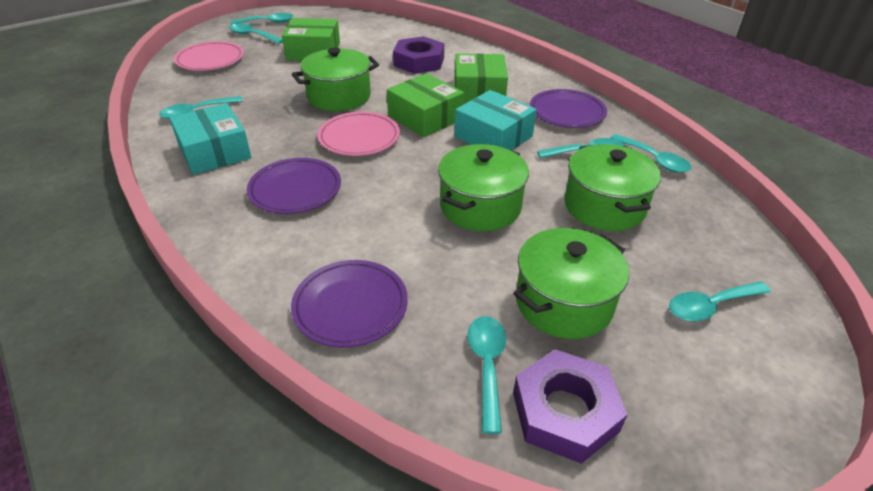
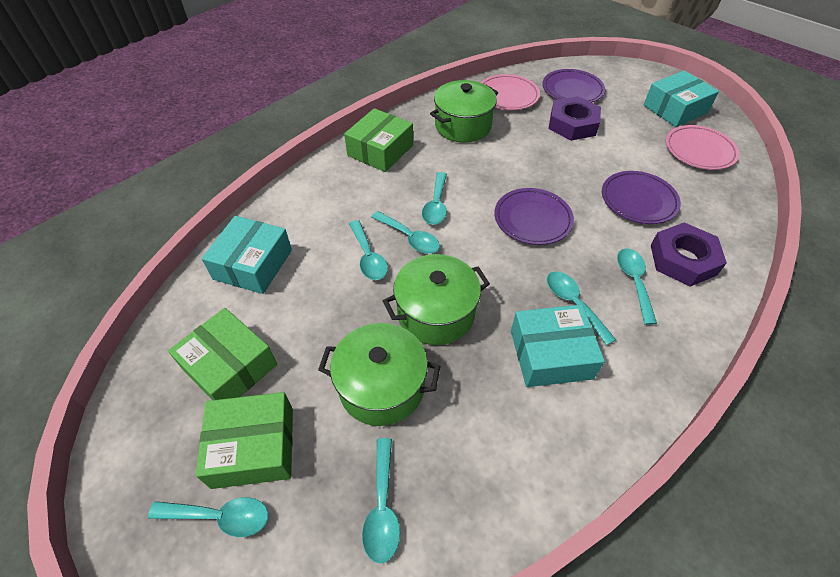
green pot: [292,47,379,111] [438,144,529,231] [513,228,629,339] [564,144,661,231] = 4 -> [318,323,440,426] [383,254,490,345] [430,80,498,143] = 3
turquoise box: [169,103,251,175] [455,90,537,150] = 2 -> [202,216,292,294] [511,304,605,387] [643,71,719,127] = 3

